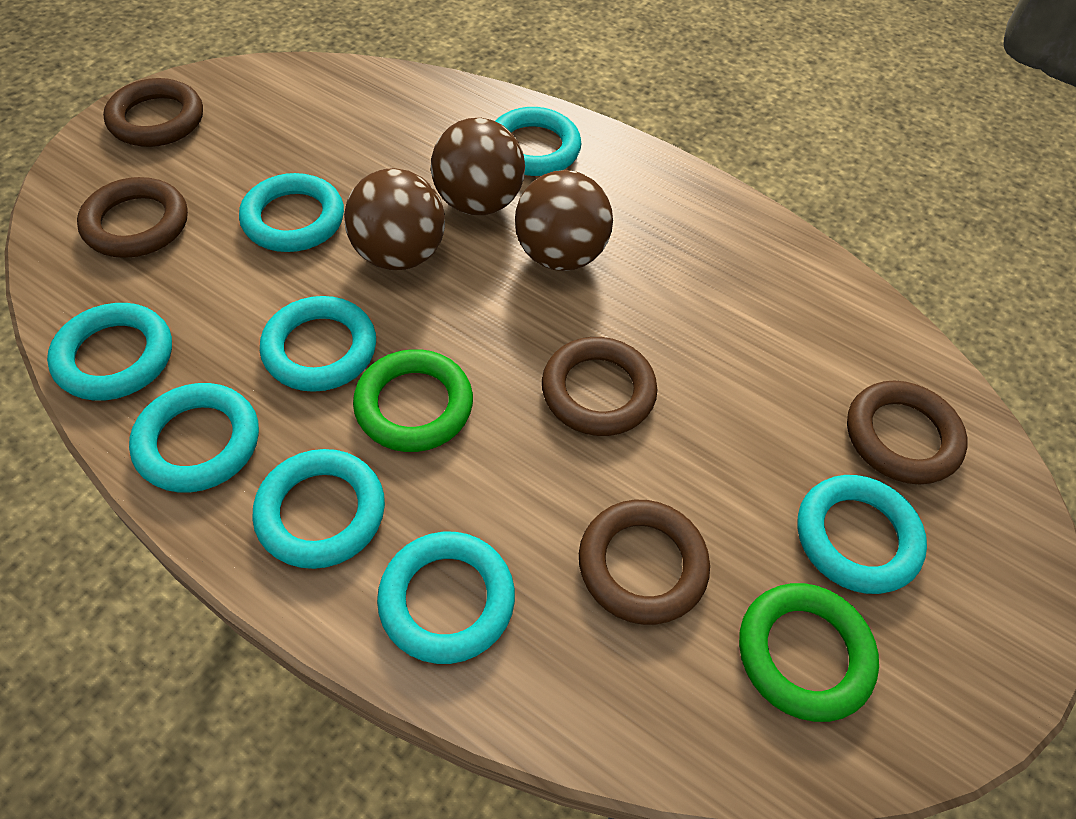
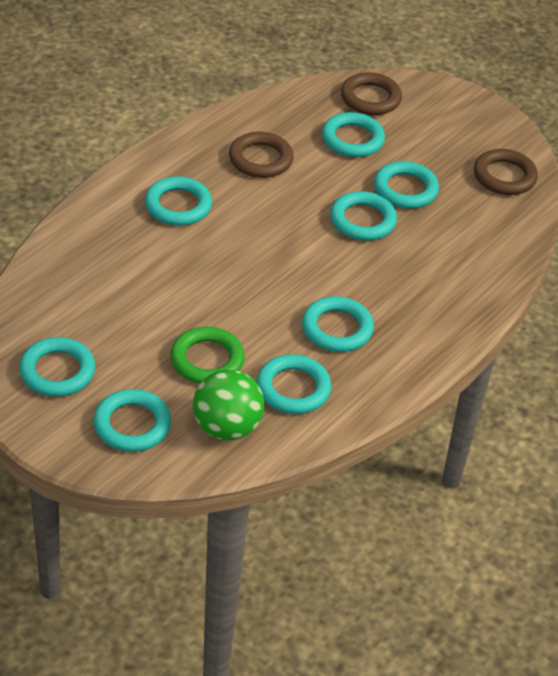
brown ball: [344,168,445,270] [431,118,525,215] [515,170,613,271] = 3 -> none = 0
brown ring: [77,177,188,258] [103,78,203,147] [542,337,657,436] [579,500,710,625] [847,381,968,485] = 5 -> [229,132,294,178] [341,72,402,115] [474,149,538,195] = 3
green ball: none = 0 -> [193,369,264,441] = 1
green ring: [353,349,473,452] [739,583,879,722] = 2 -> [170,327,245,384] = 1

